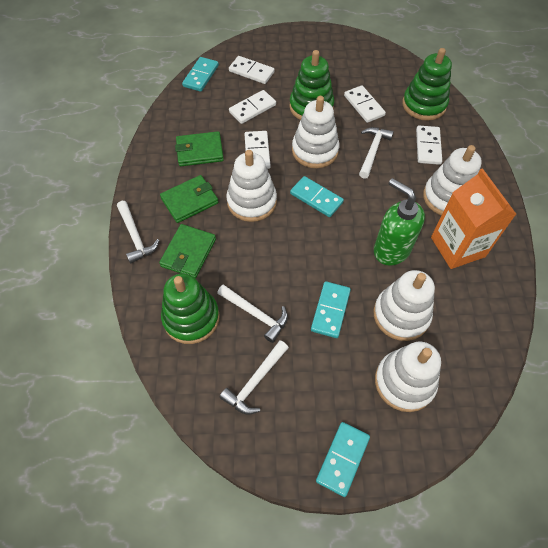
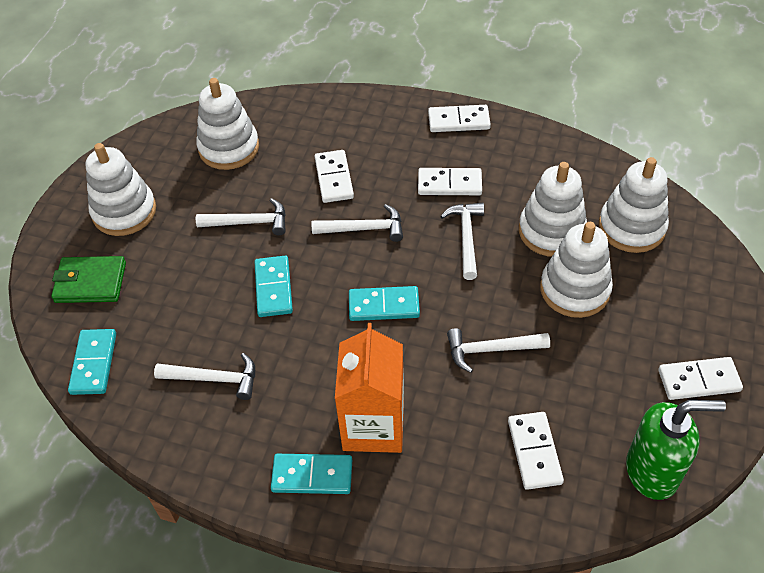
green stacking toy: [161,273,220,344] [289,50,334,120] [402,48,452,121] = 3 -> none = 0
green wallet: [159,224,216,278] [160,175,219,223] [175,131,224,166] = 3 -> [51,256,126,303] = 1
white hammer: [117,201,160,264] [217,285,288,343] [220,340,289,415] [359,127,394,179] = 4 -> [154,353,255,400] [196,198,286,236] [312,204,403,242] [440,203,484,280] [447,328,550,373] = 5

